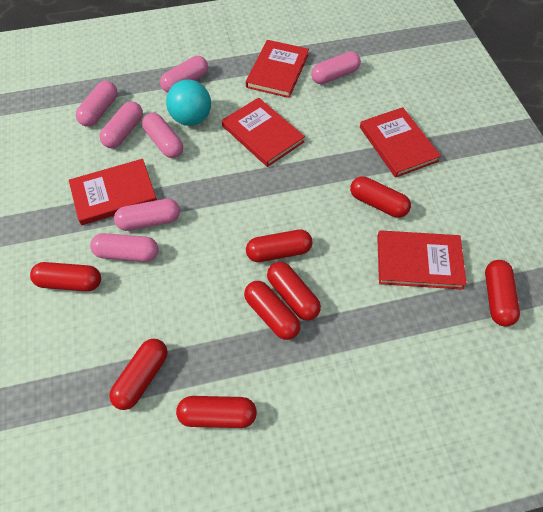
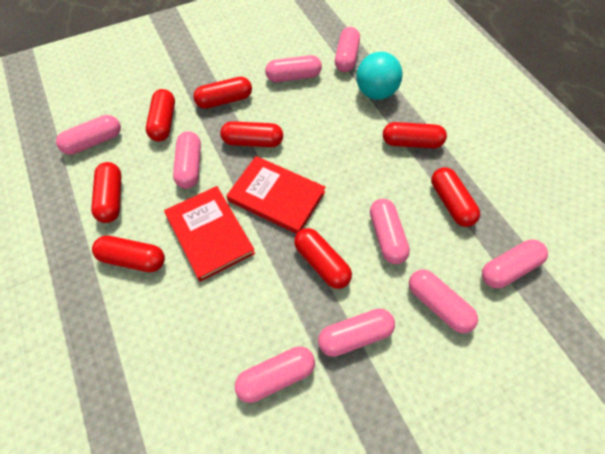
pink capsule: [76,81,117,127] [90,233,159,262] [99,101,143,148] [114,199,180,231] [142,113,183,158] [160,56,208,93] [311,52,361,84] = 7 -> [56,115,121,155] [173,131,201,189] [235,346,315,403] [265,55,322,82] [318,309,395,357] [335,27,360,72] [370,199,410,264] [409,269,478,333] [482,240,548,288] = 9
red book: [69,159,157,225] [222,98,305,167] [246,40,309,98] [360,107,441,178] [377,230,467,290] = 5 -> [164,186,255,282] [226,156,326,234] = 2

